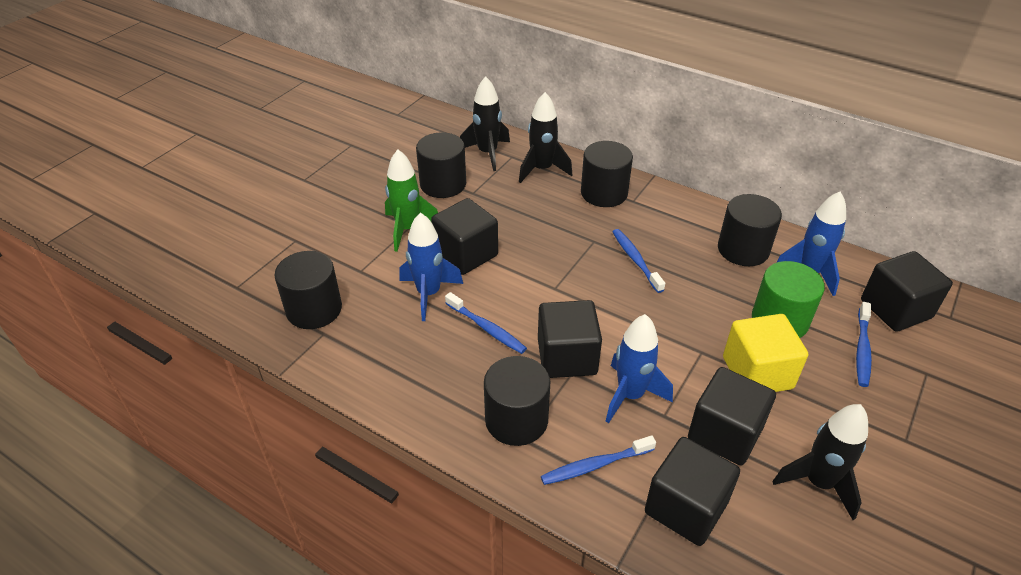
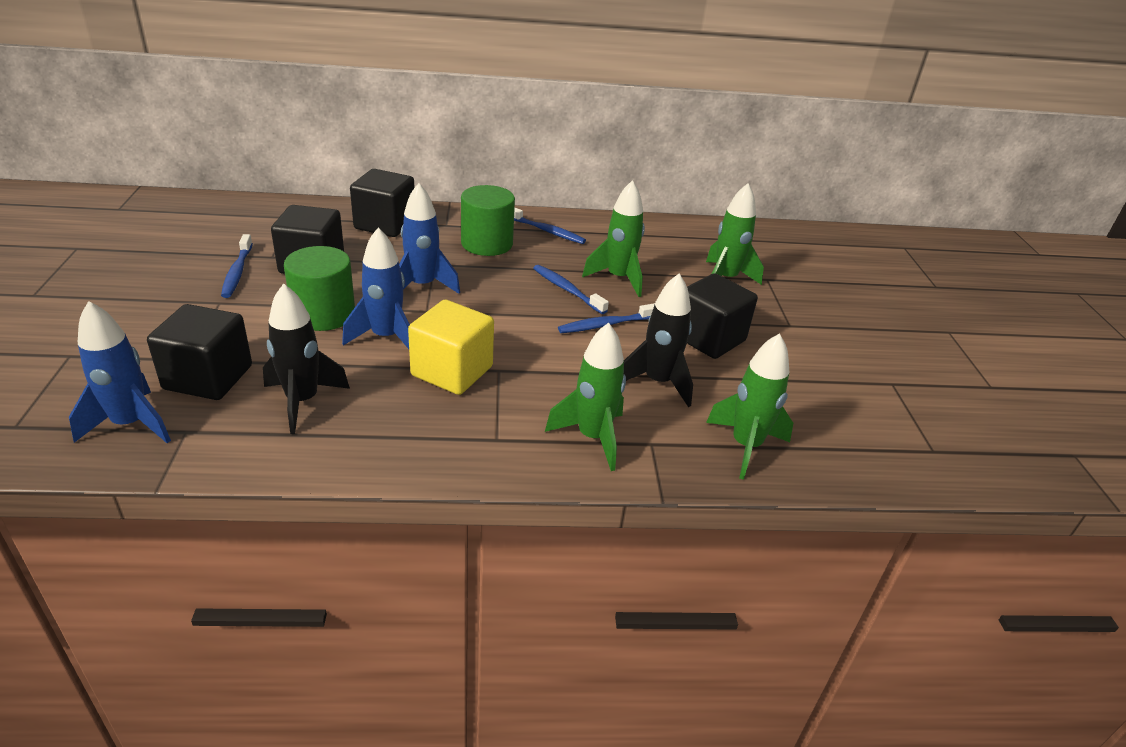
black cube: [431,198,498,275] [538,300,602,378] [645,437,740,546] [688,367,776,465] [861,251,953,332] = 5 -> [147,304,252,400] [271,205,344,274] [350,169,414,237] [687,273,758,359] = 4
black cylinder: [274,251,342,329] [416,132,466,198] [484,356,550,446] [581,141,633,207] [718,194,782,266] = 5 -> none = 0
black rocket: [460,76,510,171] [519,92,572,183] [772,404,868,520] = 3 -> [263,283,350,434] [624,273,693,407] = 2
green cylinder: [752,261,825,338] = 1 -> [284,246,355,331] [461,185,515,256] = 2
green rocket: [385,150,438,252] = 1 -> [545,323,626,471] [582,180,645,297] [706,183,764,285] [706,333,793,480] = 4

